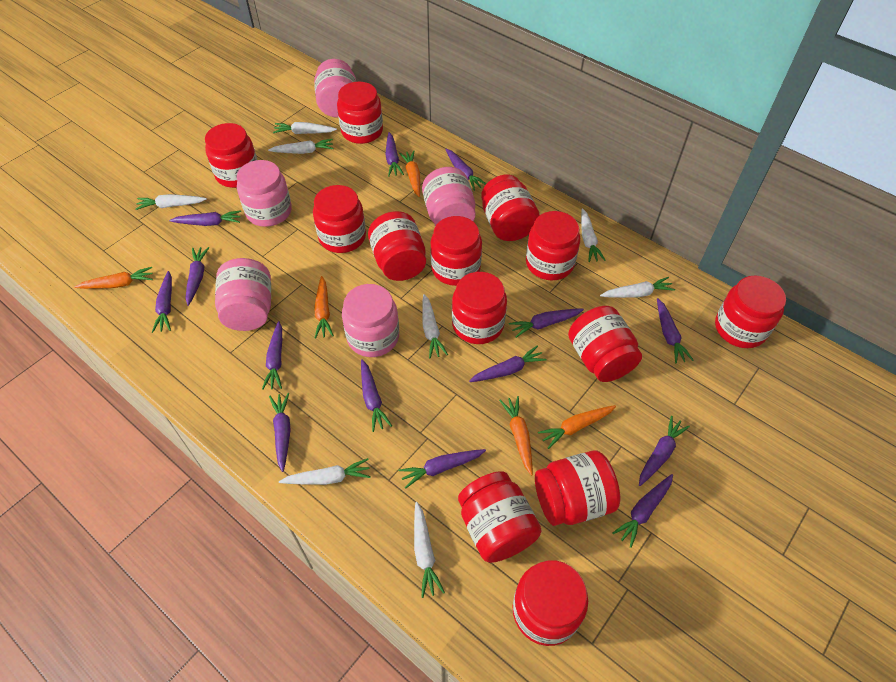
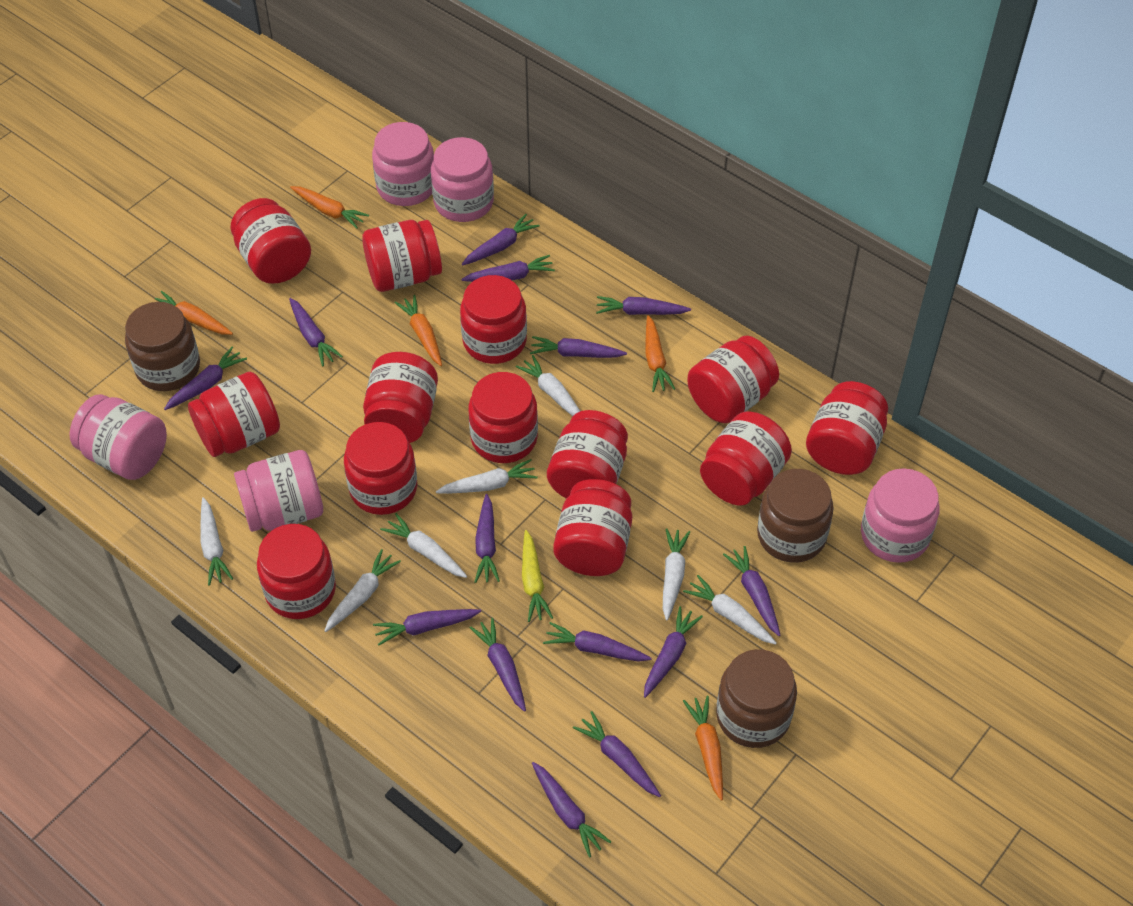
brown jar: none = 0 -> [125,302,200,391] [716,649,797,748] [757,469,834,563] = 3
white carrot: [135,194,207,210] [268,139,334,154] [273,122,337,134] [279,458,371,485] [414,502,445,598] [422,294,448,358] [581,208,606,262] [600,277,675,298] = 8 -> [200,497,233,586] [324,549,401,632] [380,513,467,578] [436,459,538,494] [515,355,580,416] [663,529,690,620] [683,575,777,645] = 7
yellow carrot: none = 0 -> [522,530,553,622] = 1

